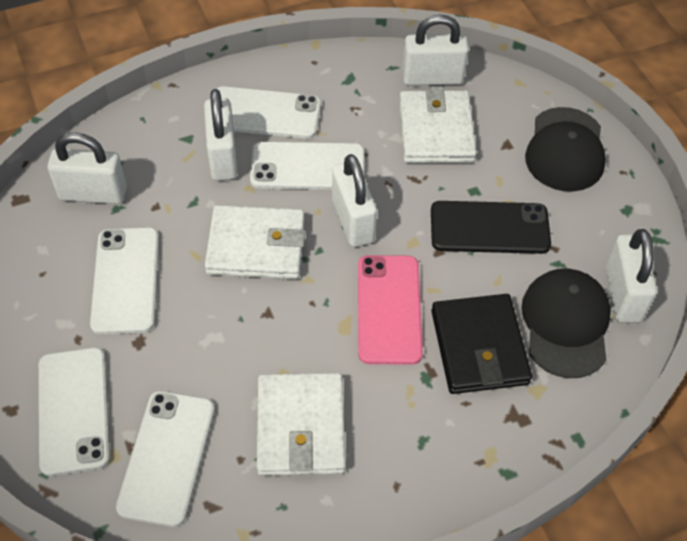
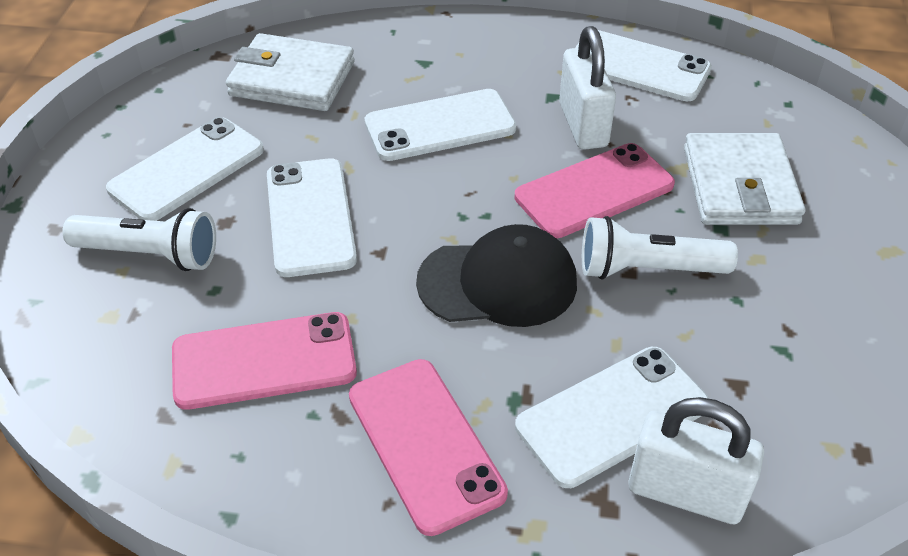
black cap: [521,268,611,378] [525,107,606,192] = 2 -> [416,224,577,327] = 1
black phone: [431,201,551,254] = 1 -> none = 0
black wallet: [431,294,532,394] = 1 -> none = 0
pink phone: [358,255,423,365] = 1 -> [172,312,357,410] [349,359,508,536] [514,143,675,238] = 3
white flashlight: none = 0 -> [62,208,216,271] [582,216,738,279] = 2
white padlock: [48,133,127,204] [204,89,238,180] [332,154,377,247] [402,15,469,86] [605,229,657,323] = 5 -> [559,26,616,150] [628,397,764,524] = 2
white wallet: [205,205,305,279] [257,373,346,476] [399,86,477,163] = 3 -> [226,33,354,111] [684,133,805,225] = 2

